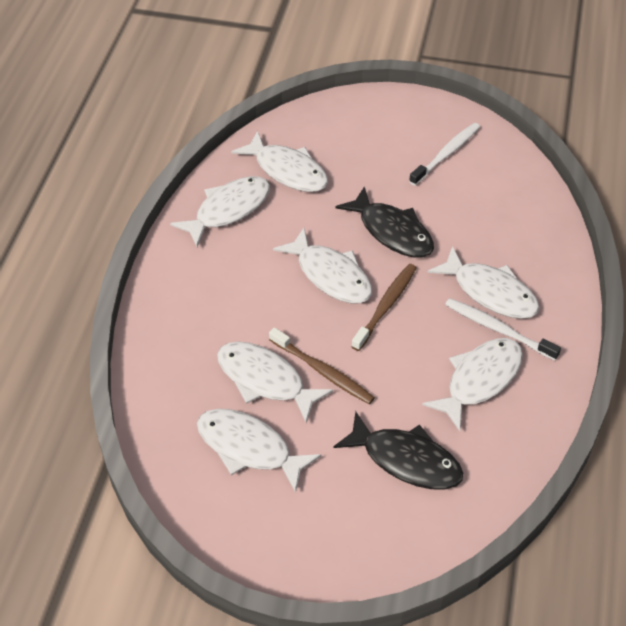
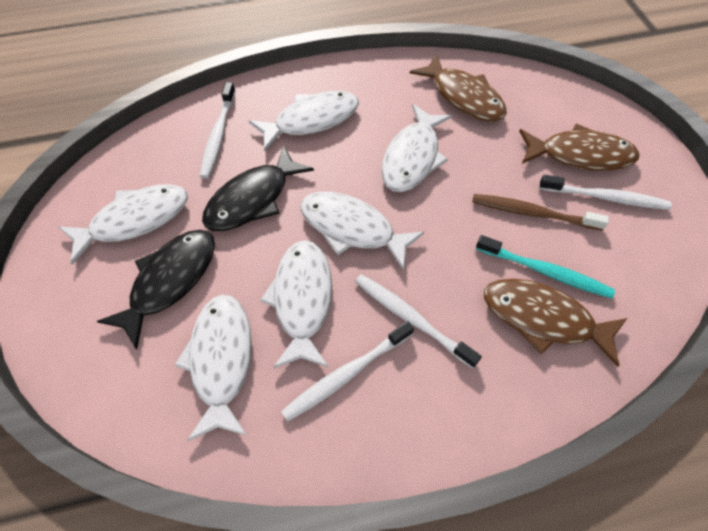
brown fish: none = 0 -> [410,54,507,121] [484,279,627,367] [519,124,640,171] = 3
brown toothbrush: [269,327,375,404] [351,264,417,351] = 2 -> [472,194,609,230] = 1
turquoise toothbrush: none = 0 -> [476,235,615,298] = 1
white fish: [170,176,270,247] [197,409,321,493] [217,342,333,423] [231,131,328,192] [273,228,372,303] [422,338,523,431] [428,246,540,319] = 7 -> [59,184,188,265] [175,294,252,441] [249,91,359,151] [260,240,332,369] [300,192,424,271] [381,104,452,192] = 6
white toothbrush: [409,123,480,186] [445,298,561,360] = 2 -> [200,82,236,179] [281,321,414,422] [355,274,482,368] [539,175,672,210] = 4

